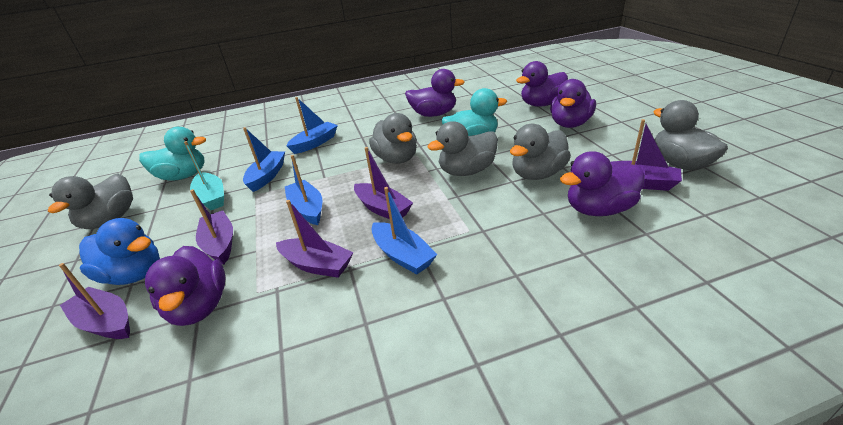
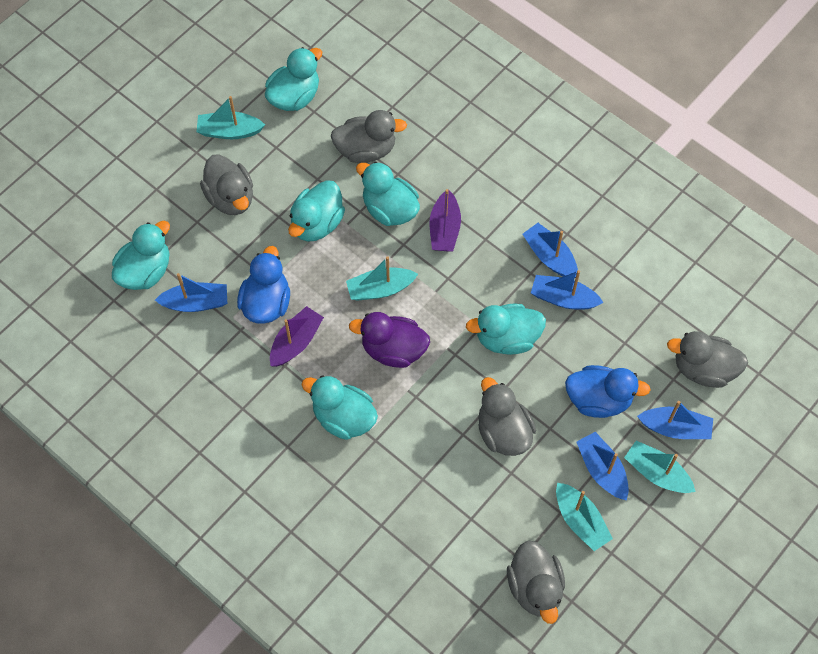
blue boat: [243,127,285,192] [285,155,322,225] [286,97,338,154] [371,187,437,274] = 4 -> [155,273,227,312] [522,223,578,278] [531,270,604,310] [576,432,629,500] [637,401,713,439] = 5
blue duck: [79,218,160,285] = 1 -> [237,246,290,324] [565,365,651,418] = 2
purple boat: [59,263,130,339] [190,189,233,265] [276,200,354,278] [354,147,413,219] [610,119,682,191] = 5 -> [270,306,324,367] [429,189,461,252] = 2
purple duck: [145,246,226,326] [405,69,465,117] [516,61,568,107] [550,79,596,128] [560,151,645,216] = 5 -> [349,312,430,368] = 1
turquoise boat: [184,141,224,210] = 1 -> [197,96,265,139] [346,256,418,301] [556,482,613,551] [624,441,696,493] = 4
turquoise duck: [139,127,206,181] [442,88,507,136] = 2 -> [112,221,170,290] [265,47,322,111] [288,180,345,242] [301,375,378,440] [356,162,420,226] [466,304,546,355] = 6

